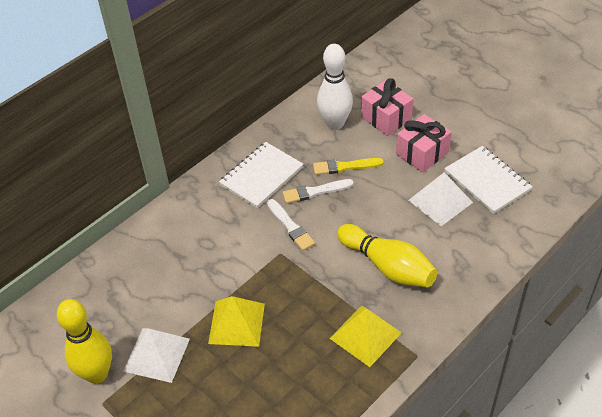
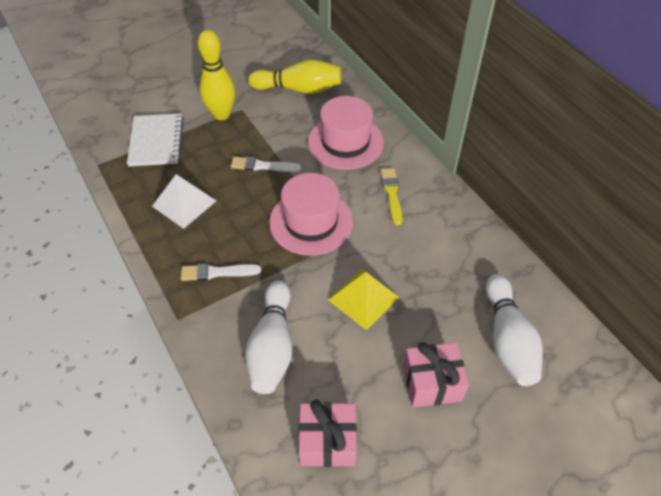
pink hat: none = 0 -> [269,173,353,256] [308,96,384,170] = 2
white bowling pin: [317,44,353,130] = 1 -> [245,280,292,394] [486,274,543,386] = 2
white notebook: [219,142,304,208] [444,146,533,214] = 2 -> [127,113,184,166] = 1
white pyramid: [123,328,190,383] [408,172,473,226] = 2 -> [152,174,216,229] = 1
yellow pyramid: [208,296,265,347] [330,306,402,367] = 2 -> [328,269,400,331] = 1

